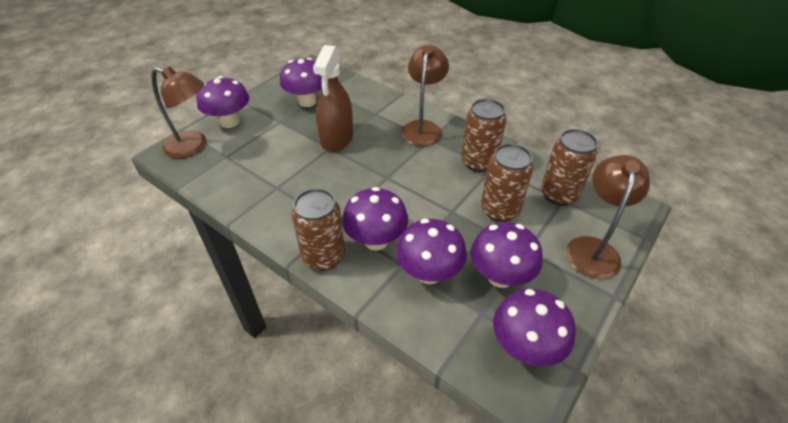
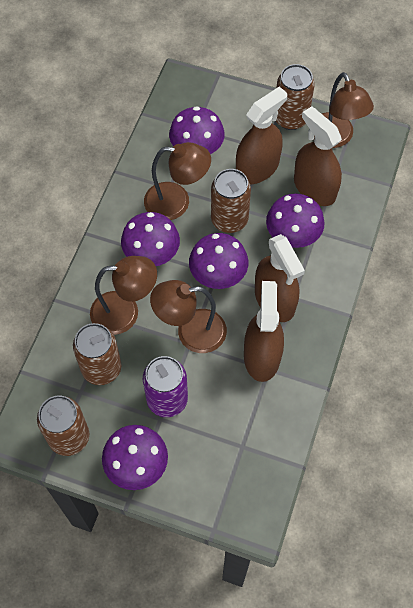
brown lamp: [151,67,207,158] [401,45,449,146] [566,155,650,279] = 3 -> [90,256,157,335] [144,142,211,220] [150,280,227,353] [314,72,374,148] = 4
brown spray bottle: [313,45,353,152] = 1 -> [236,86,288,185] [244,281,284,382] [255,234,305,322] [294,106,342,206] = 4
purple can: none = 0 -> [143,356,188,417] = 1
purple mushroom: [196,76,249,128] [280,58,322,107] [342,187,408,251] [396,219,467,284] [471,222,543,288] [493,289,576,367] = 6 -> [102,425,168,490] [121,212,180,266] [169,106,225,154] [189,233,248,289] [266,193,325,248] = 5

